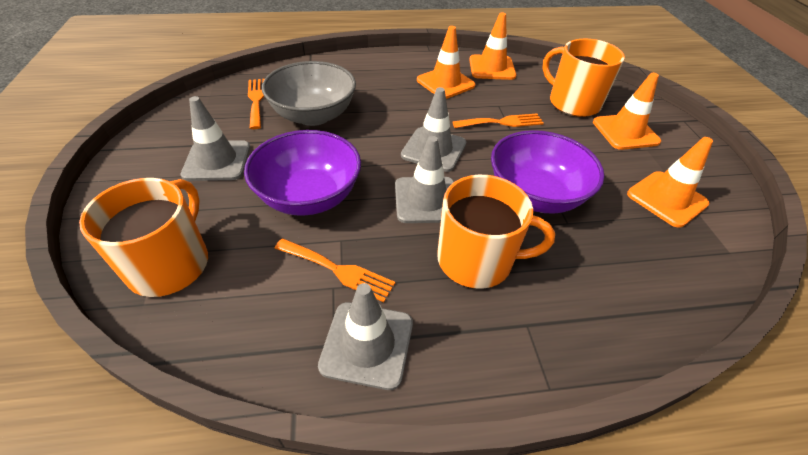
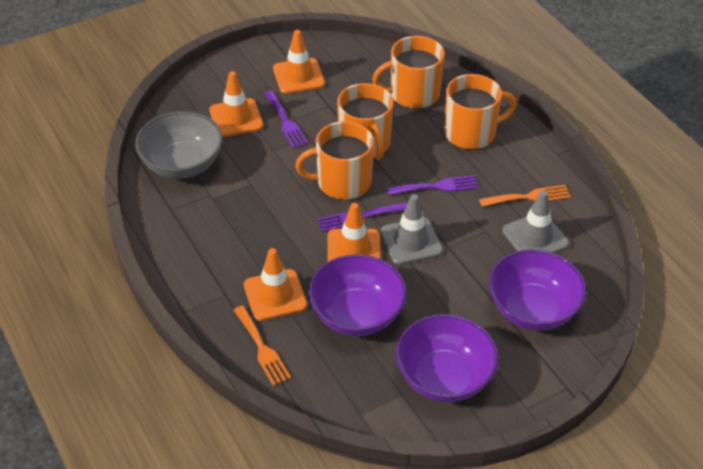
grey traffic cone: [181,96,250,181] [318,283,413,390] [395,136,454,223] [401,87,466,172] = 4 -> [380,194,443,265] [502,190,569,253] = 2
orange fork: [248,79,264,129] [274,239,395,302] [452,114,544,128] = 3 -> [234,306,291,386] [479,185,571,207] = 2
orange mug: [79,178,208,297] [437,175,555,289] [542,38,625,117] = 3 -> [295,121,374,200] [337,83,393,160] [372,36,445,109] [444,74,517,149] = 4
purple bowl: [244,130,361,216] [491,130,605,214] = 2 -> [308,254,406,336] [395,314,498,402] [488,249,586,331] = 3
purple fork: none = 0 -> [264,91,308,148] [317,202,408,232] [387,175,478,195] = 3

